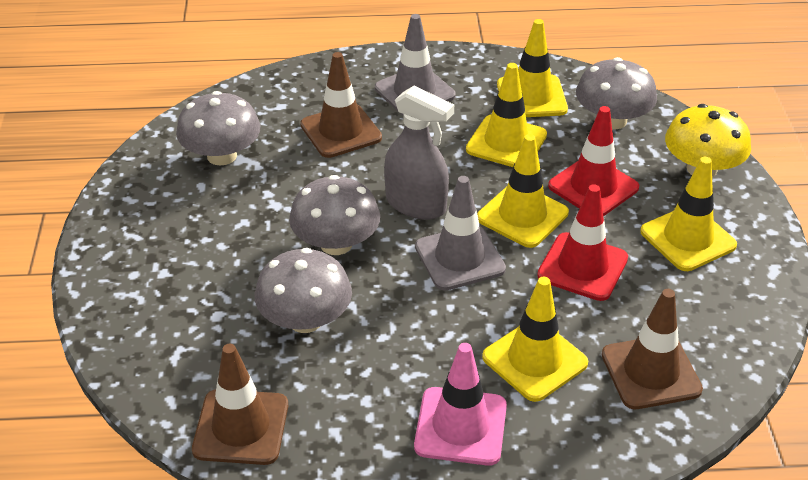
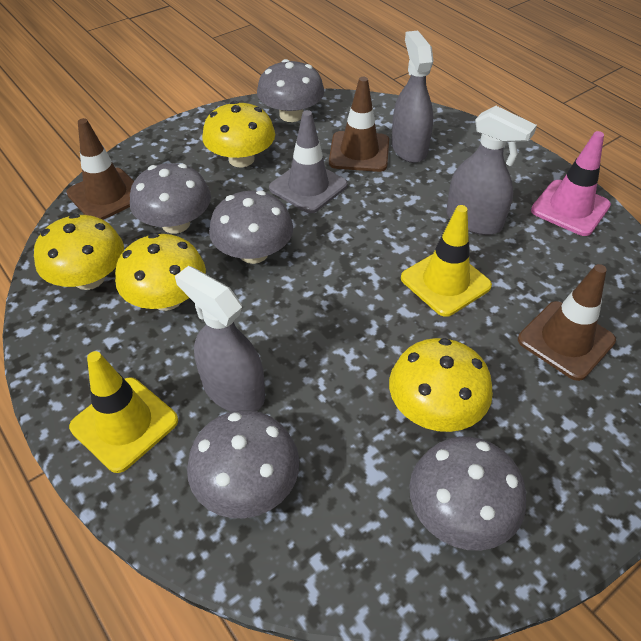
grey mushroom: [176,91,260,166] [255,248,352,333] [289,175,380,255] [576,57,657,130] = 4 -> [130,163,211,234] [187,410,299,518] [209,190,293,264] [257,59,324,122] [409,437,526,551] = 5
grey spray bottle: [384,86,454,220] = 1 -> [175,266,265,412] [391,31,433,163] [447,106,537,235] = 3
grey traffic cone: [375,14,456,116] [415,176,506,290] = 2 -> [269,110,348,213] = 1
red traffic cone: [537,184,628,301] [548,106,639,216] = 2 -> none = 0
yellow mushroom: [665,104,751,177] = 1 -> [34,214,124,290] [115,233,206,311] [202,101,275,168] [389,338,493,432] = 4
yellow traffic cone: [466,63,547,167] [477,134,569,248] [482,277,588,402] [497,19,568,117] [640,157,737,271] = 5 -> [69,351,178,473] [401,205,492,317] = 2

